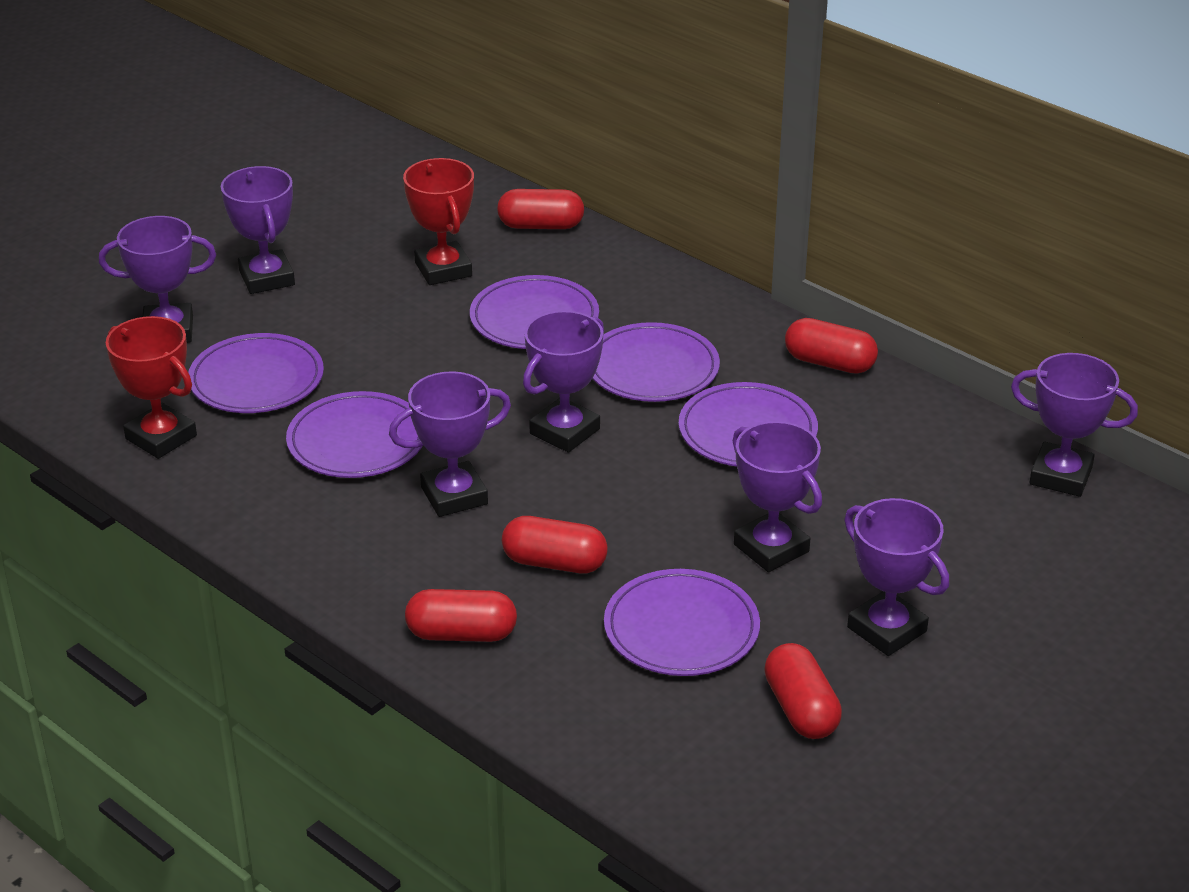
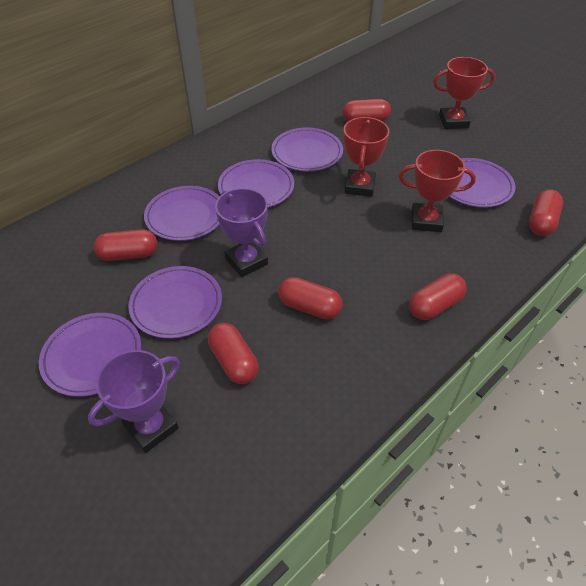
purple trophy: [99,216,216,343] [221,166,295,294] [389,371,511,517] [523,311,604,453] [733,421,822,572] [844,498,949,656] [1011,353,1138,497] = 7 -> [88,350,180,453] [215,188,268,277] = 2
red capsule: [405,589,517,642] [497,189,584,229] [502,516,608,573] [764,643,842,739] [785,318,878,374] = 5 -> [94,229,157,261] [208,323,259,384] [278,277,343,319] [343,99,391,122] [409,273,467,320] [529,190,563,236] = 6
red trophy: [106,316,197,459] [403,158,474,285] = 2 -> [343,117,389,197] [399,150,476,232] [433,57,495,129] = 3

